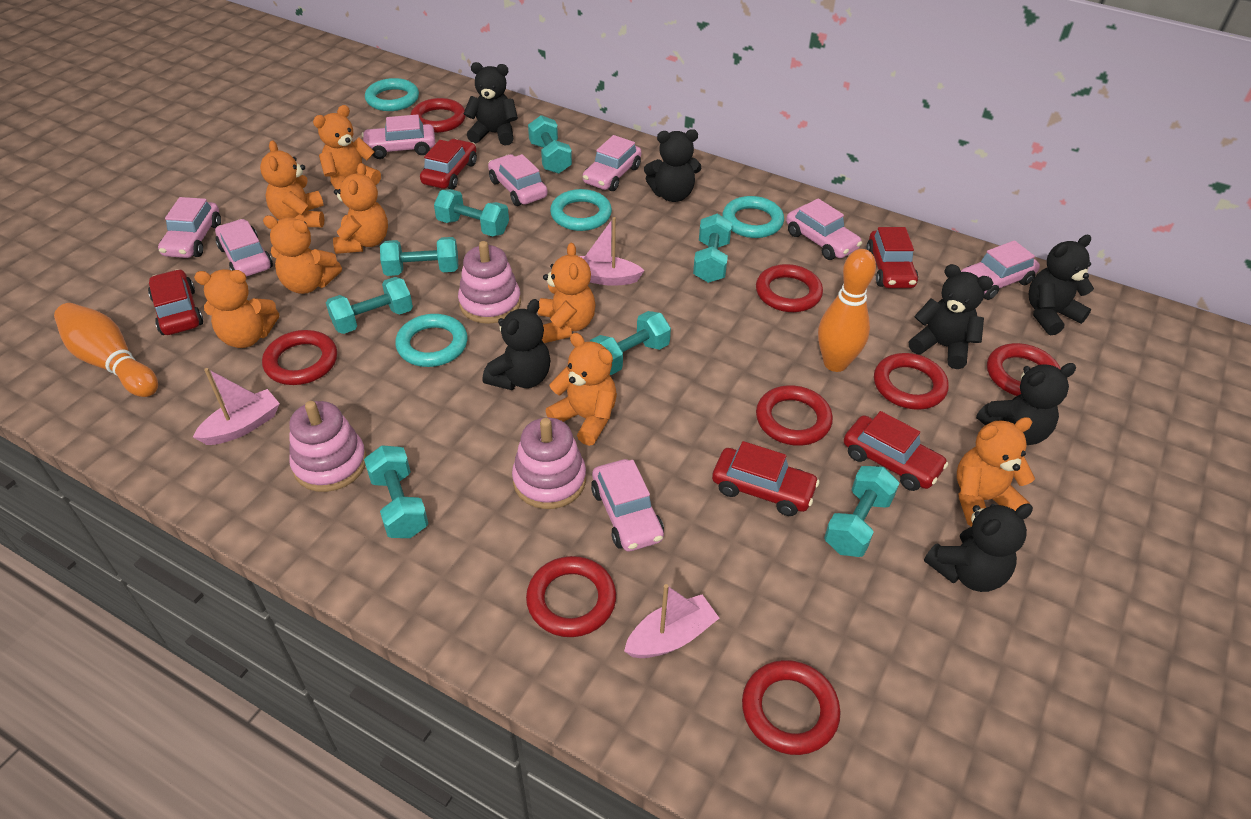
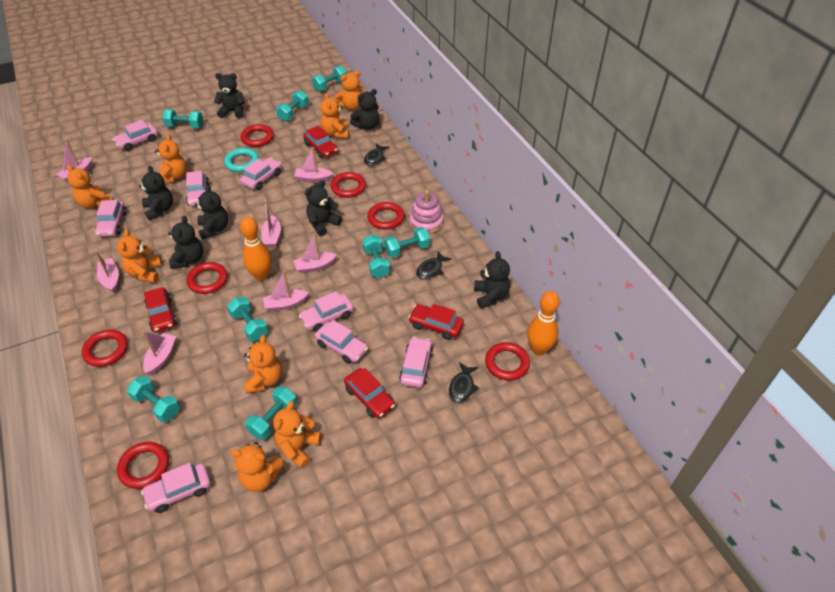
black fish: none = 0 -> [364,144,389,166] [416,251,452,279] [449,362,479,403] = 3
pink boat: [193,368,280,445] [579,217,645,286] [624,584,719,658] = 3 -> [56,139,92,182] [95,250,119,293] [143,331,176,375] [261,201,281,248] [263,271,309,312] [293,233,337,274] [294,147,334,183] = 7
pink stacking toy: [289,401,367,492] [458,241,521,324] [512,418,586,509] = 3 -> [410,190,444,234] = 1
red car: [148,269,203,335] [420,139,477,189] [712,441,820,516] [844,411,948,491] [866,227,918,288] = 5 -> [144,287,177,332] [303,126,338,159] [344,368,395,418] [408,304,464,340] = 4
red ring: [262,330,337,385] [411,98,465,133] [526,556,616,637] [742,660,841,755] [756,264,823,312] [756,385,833,446] [874,353,949,410] [987,343,1061,396] = 8 -> [82,329,128,367] [117,442,169,489] [187,262,228,294] [240,124,274,147] [331,172,366,198] [367,202,404,230] [485,342,530,380] = 7
turquoise ring: [365,78,419,111] [395,314,468,367] [550,189,612,231] [722,196,784,238] = 4 -> [224,148,259,172] = 1

